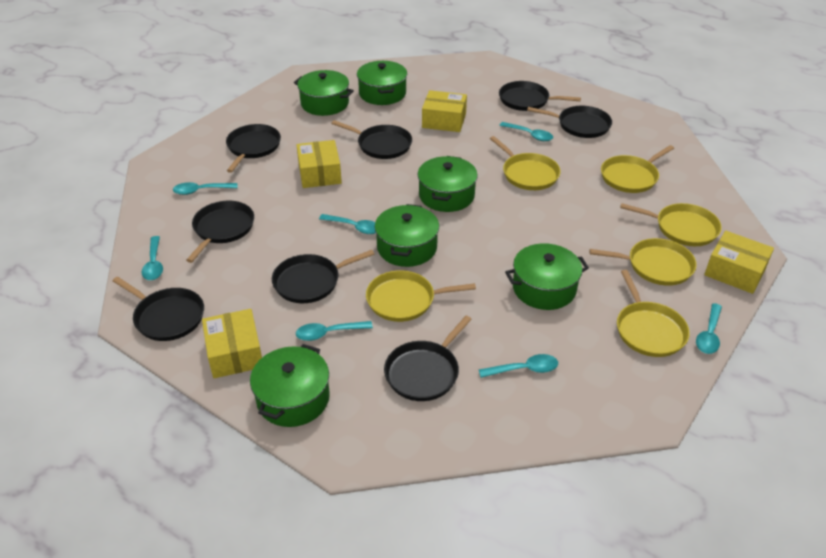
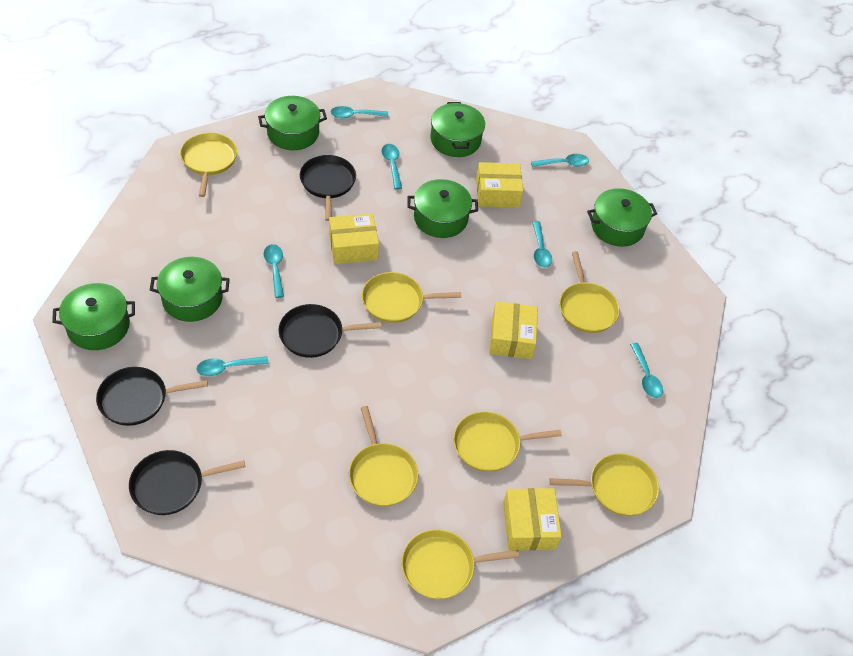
black pan: [113,277,204,341] [186,201,254,263] [226,124,281,173] [272,250,374,303] [331,120,412,159] [384,316,472,401] [499,81,581,111] [527,106,612,138] = 8 -> [96,367,208,426] [129,450,245,515] [278,304,382,358] [300,155,356,221] = 4
yellow pan: [366,270,476,322] [490,136,561,190] [590,238,697,286] [601,145,674,193] [617,270,690,357] [620,203,722,246] = 6 -> [180,133,237,197] [349,406,418,506] [362,272,461,323] [401,529,519,599] [453,411,562,472] [549,453,659,516] [559,251,620,333] = 7

